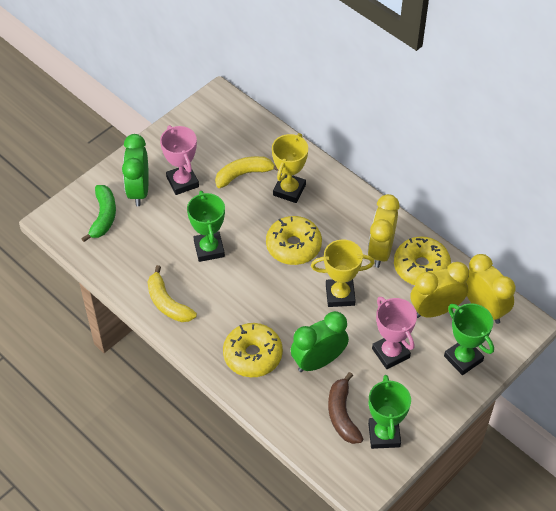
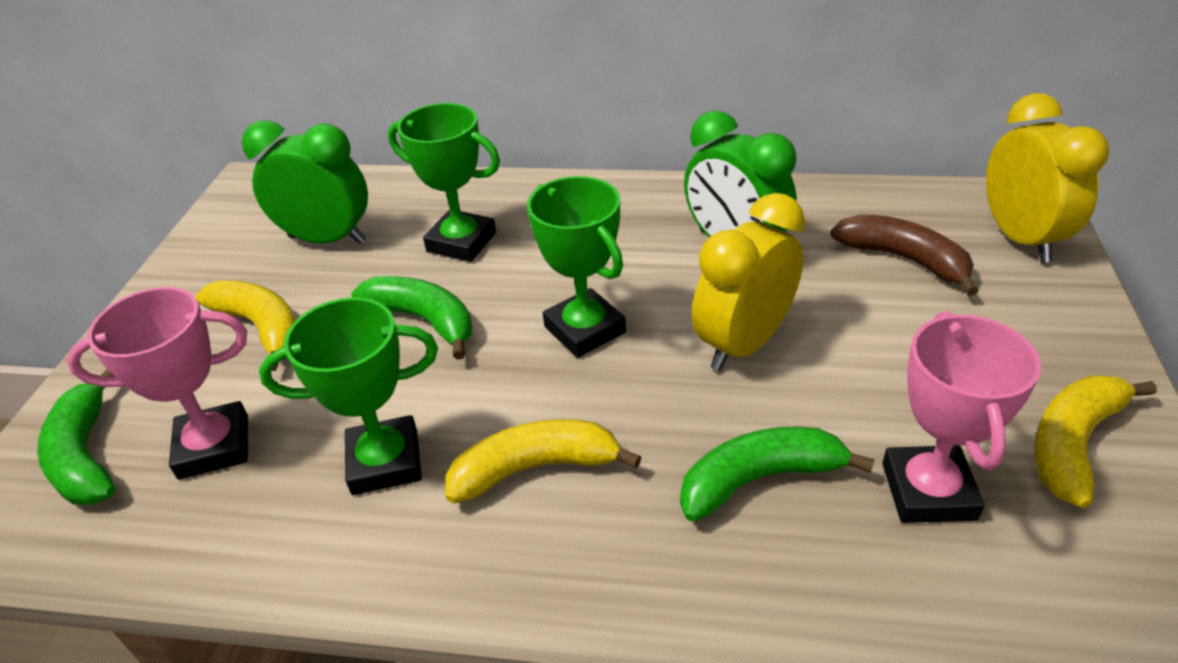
green banana: [81,185,116,242] = 1 -> [37,369,115,505] [351,276,472,360] [680,426,874,522] = 3
yellow banana: [148,265,197,322] [215,156,278,188] = 2 -> [196,280,295,371] [445,419,641,503] [1034,375,1157,508] = 3
yellow clock: [368,194,399,268] [410,262,469,318] [466,254,515,324] = 3 -> [692,193,805,371] [986,93,1109,263] = 2
yellow donut: [223,323,283,377] [266,216,322,265] [394,236,451,285] = 3 -> none = 0
yellow trophy: [272,133,308,203] [311,239,374,307] = 2 -> none = 0

